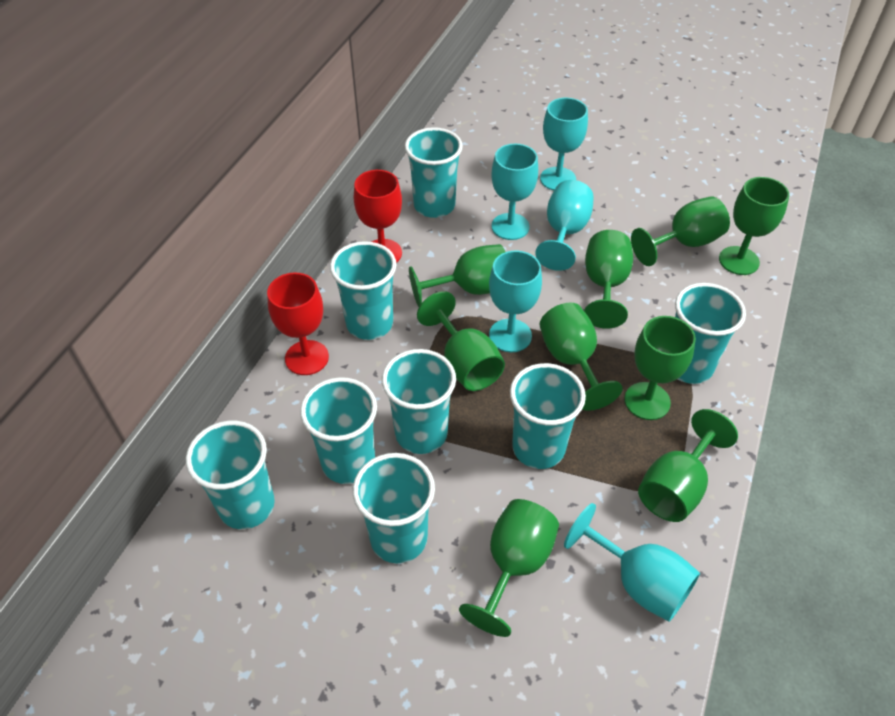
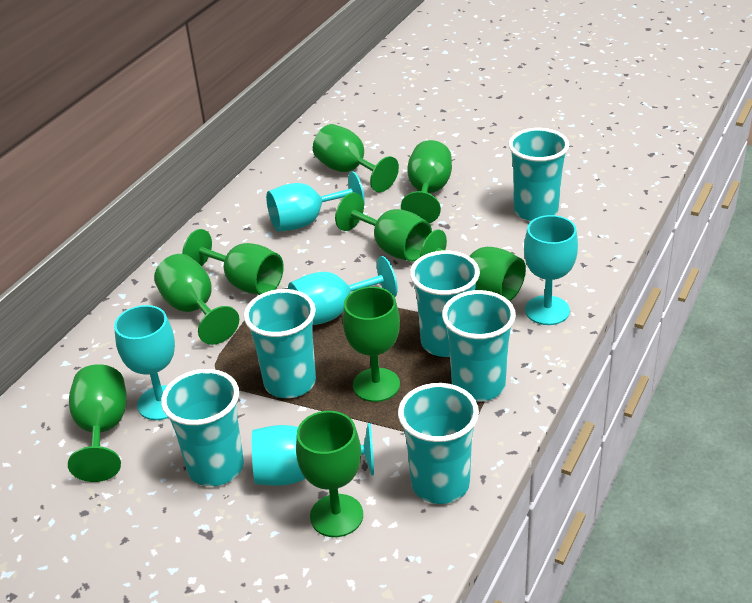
red goblet: [267,273,329,375] [354,170,402,263] = 2 -> none = 0
turquoise cup: [186,421,275,529] [300,377,377,484] [330,241,397,340] [353,453,435,563] [382,349,456,454] [405,127,463,218] [510,363,586,469] [675,283,746,384] = 8 -> [161,369,244,486] [244,289,316,398] [398,383,479,504] [410,250,480,357] [442,290,516,401] [509,128,569,221] = 6

